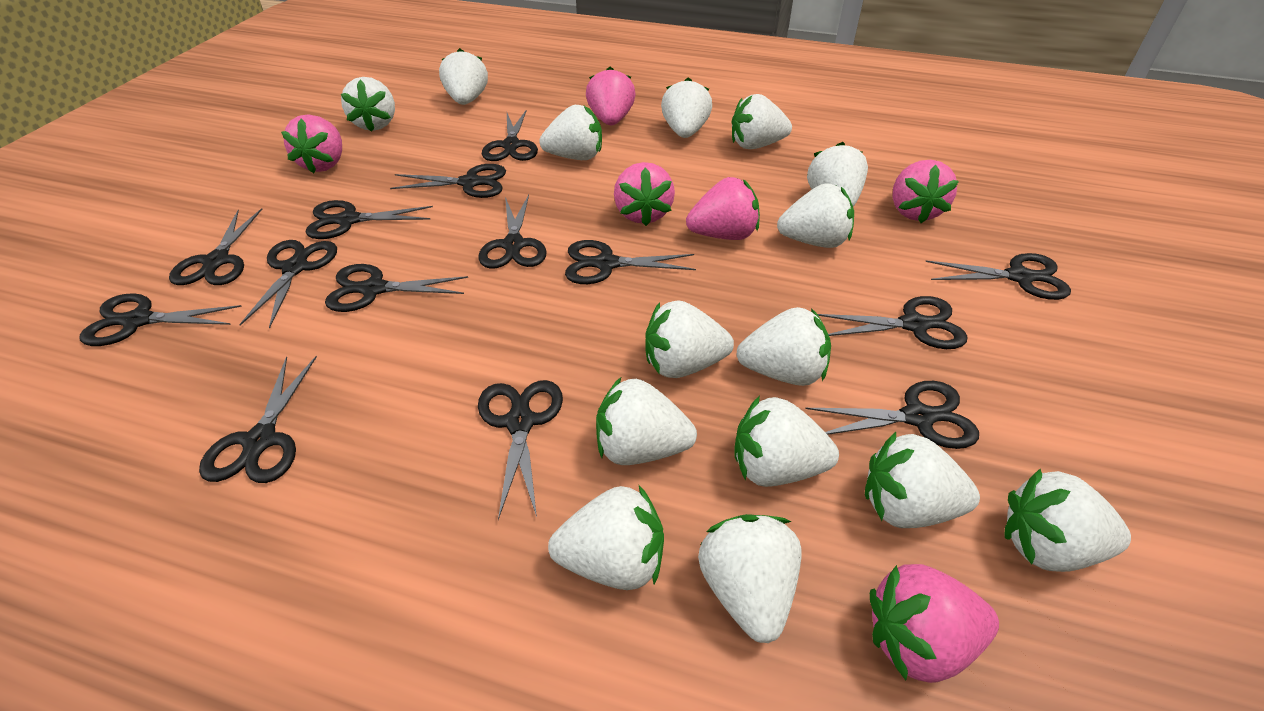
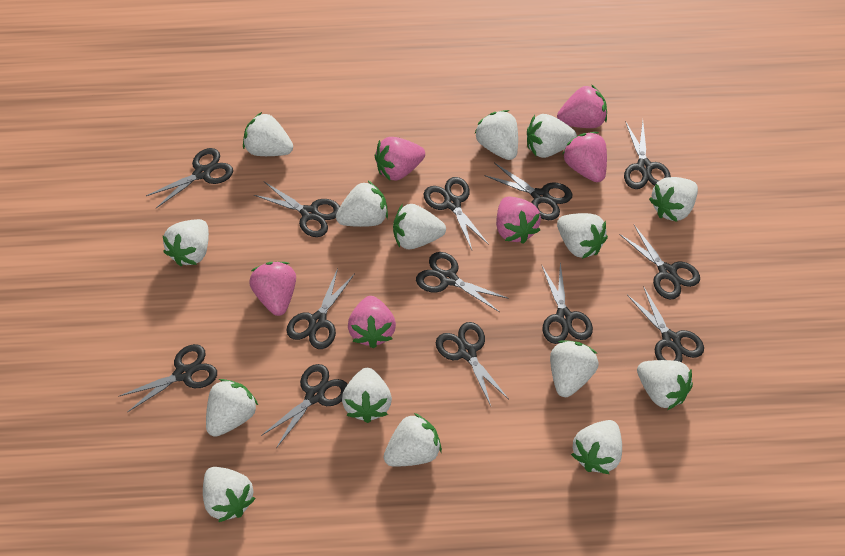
black scissors: [80,293,242,346] [169,208,262,285] [199,356,317,483] [239,240,337,329] [306,200,433,239] [325,264,468,312] [390,164,506,198] [478,195,547,269] [478,380,563,520] [482,109,538,161] [565,240,696,284] [805,381,979,449] [818,296,968,349] [925,253,1071,300] = 14 -> [120,344,217,412] [146,148,233,209] [254,182,340,237] [261,364,348,448] [286,268,355,349] [416,252,509,312] [423,177,489,250] [436,322,508,406] [484,163,572,220] [542,262,593,344] [619,225,700,300] [624,121,671,189] [627,286,704,362] = 13

